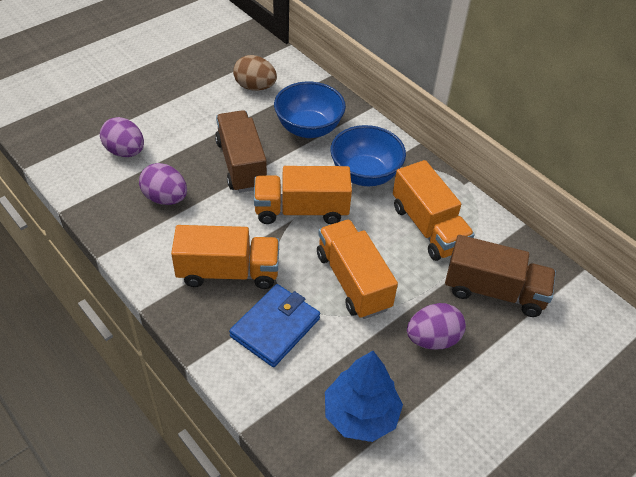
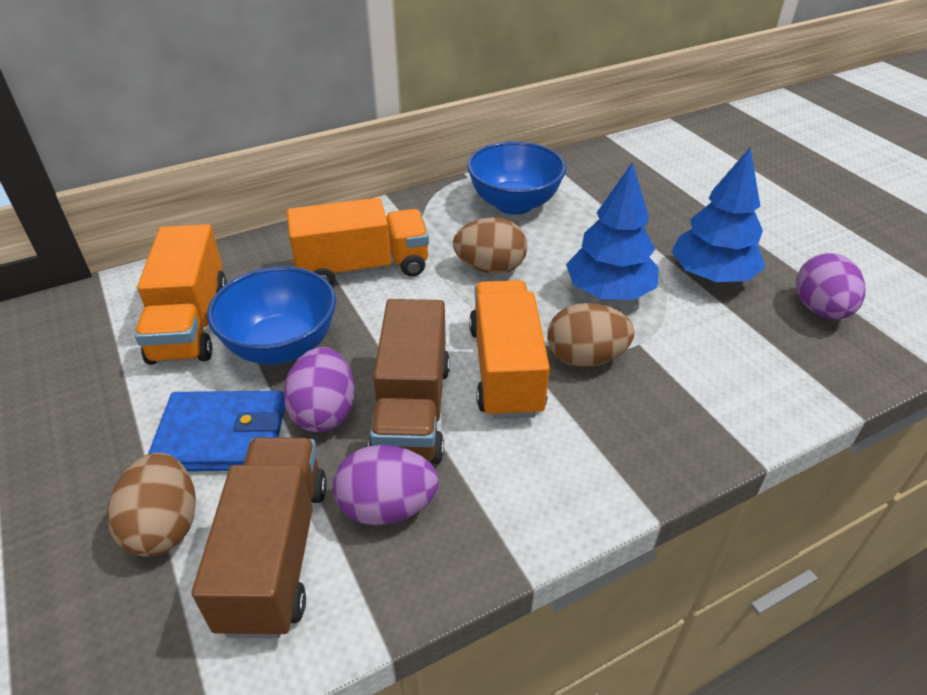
blue tree: [325,351,403,442] = 1 -> [566,162,659,300] [671,148,765,282] = 2
brown egg: [233,55,277,91] = 1 -> [107,453,196,557] [453,217,527,274] [547,303,634,367] = 3
orange truck: [171,225,279,289] [254,166,352,224] [317,219,398,319] [393,160,475,261] = 4 -> [135,224,227,365] [287,198,429,286] [469,280,550,419] = 3

